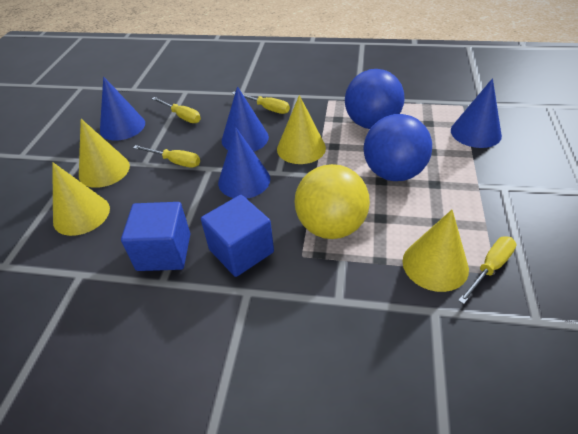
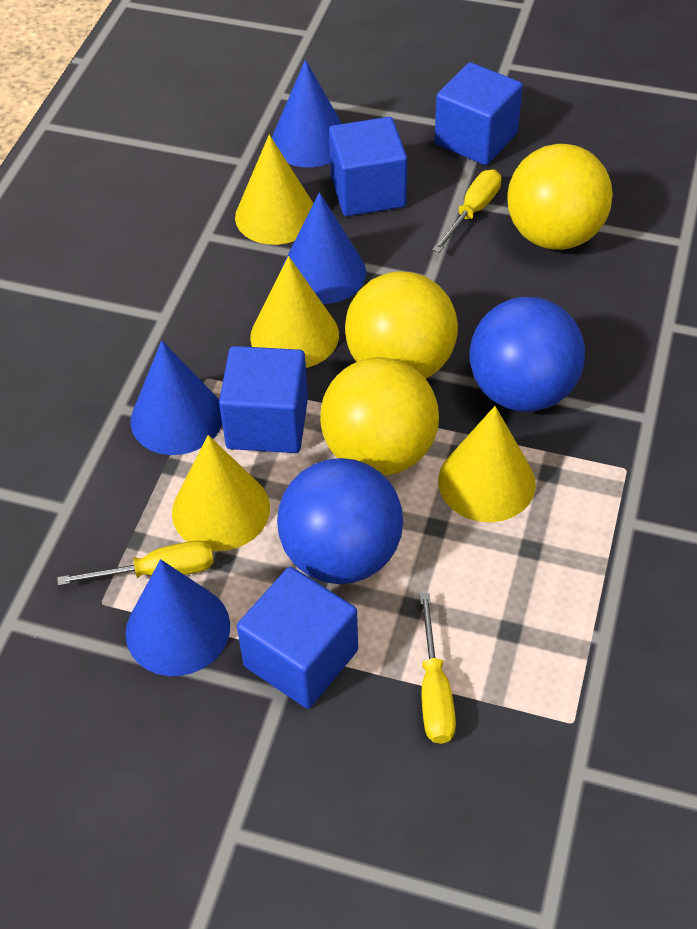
blue cube: [121,202,190,271] [201,195,274,277] = 2 -> [219,346,308,453] [237,567,358,709] [329,117,407,216] [435,62,523,165] = 4
yellow ball: [294,164,370,239] = 1 -> [320,357,439,476] [345,271,458,379] [507,144,613,250] = 3
yellow screwdriver: [133,145,200,168] [152,97,201,123] [231,92,290,114] [458,236,517,304] = 4 -> [57,541,214,586] [420,593,456,744] [433,170,501,253] = 3

